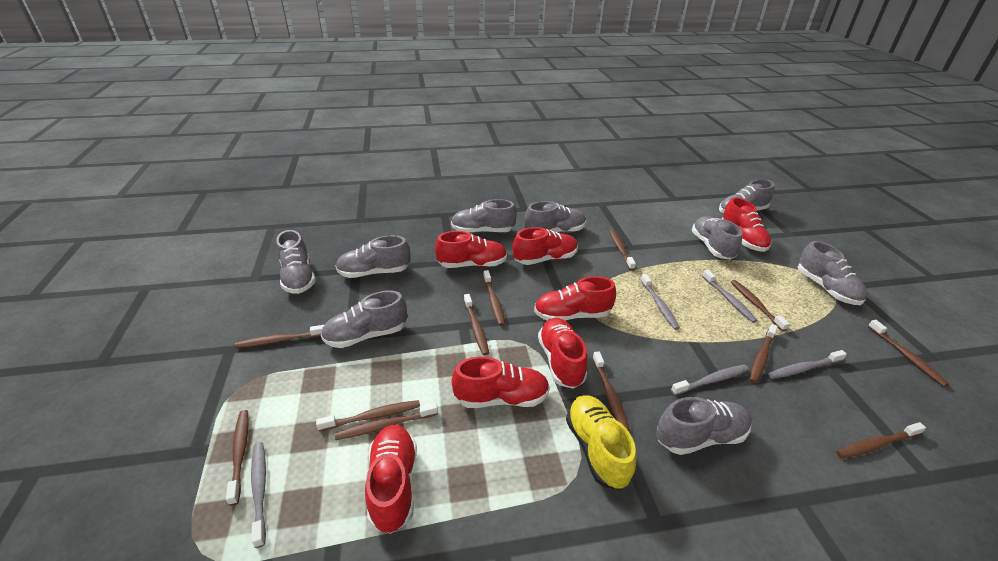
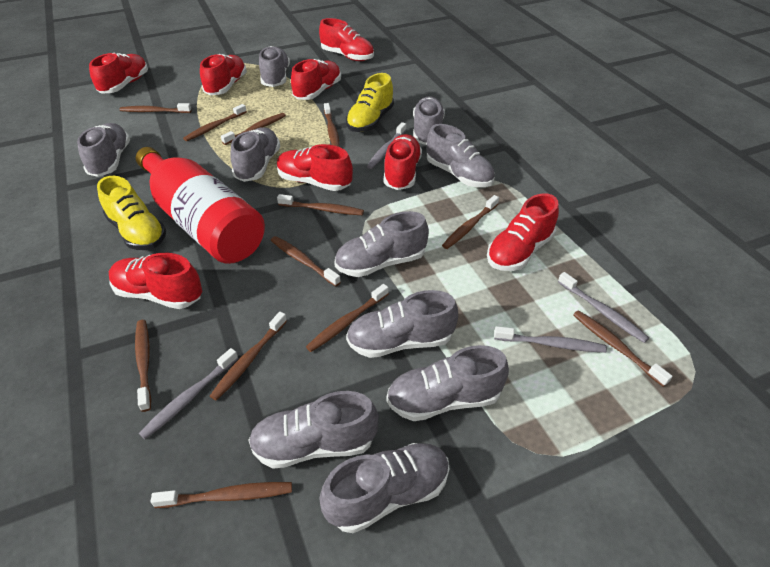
grey shoe: [276,230,316,294] [321,290,407,348] [336,235,411,278] [451,199,517,233] [525,201,586,233] [656,397,752,455] [692,216,742,260] [719,179,775,213] [798,241,867,305] = 9 -> [77,123,130,177] [231,127,280,182] [248,391,379,468] [259,46,290,87] [319,443,450,533] [334,211,429,277] [346,290,458,358] [386,345,509,421] [413,96,445,145] [427,124,495,187] = 10
grey toothbrush: [251,442,266,548] [641,274,680,330] [671,365,749,395] [702,270,758,323] [768,350,847,379] = 5 -> [139,348,238,439] [367,122,406,169] [494,326,607,353] [558,272,649,343] = 4
red bottle: none = 0 -> [136,147,265,264] = 1
red shoe: [365,425,417,534] [435,231,507,268] [452,356,550,408] [513,227,578,265] [534,276,616,321] [538,318,588,389] [722,197,771,252] = 7 -> [89,53,148,94] [109,253,202,309] [200,54,247,95] [277,144,353,191] [291,59,341,100] [319,18,374,61] [384,134,422,190] [487,193,559,271] = 8
yellow shoe: [566,395,637,490] = 1 -> [97,176,166,250] [346,73,394,132] = 2

